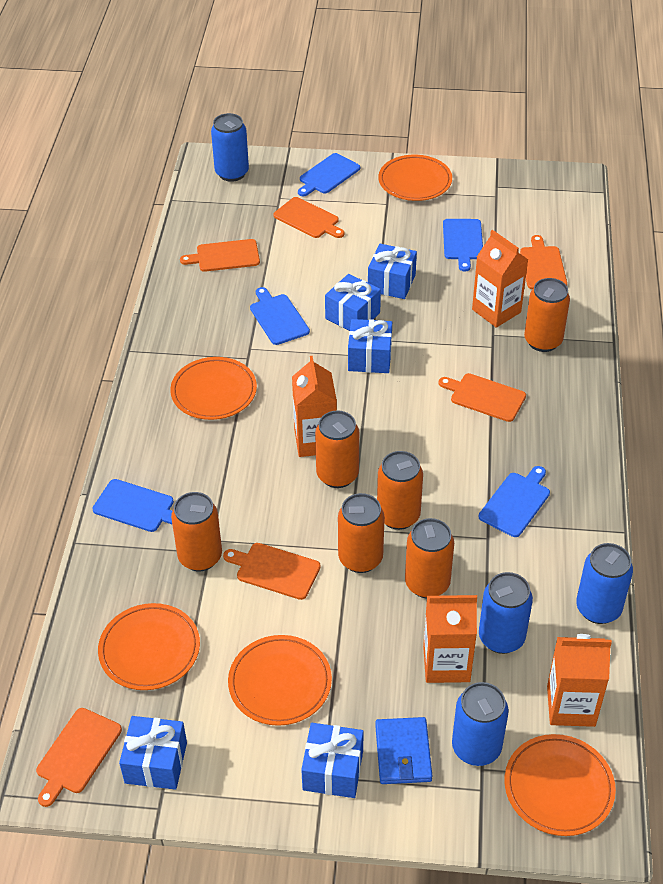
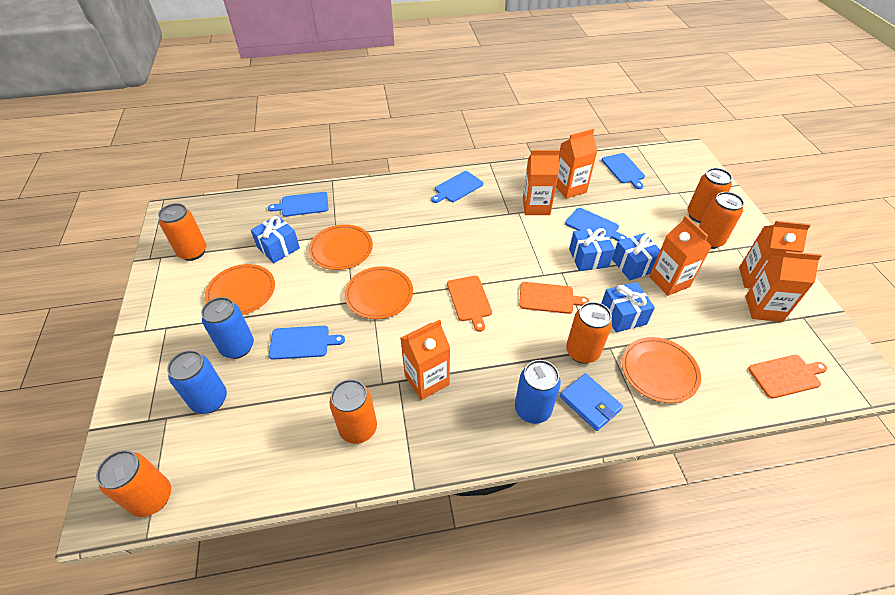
blue can: [211,113,249,182] [452,682,508,766] [479,572,533,654] [576,543,633,624] = 4 -> [167,350,227,414] [201,297,254,359] [515,360,561,424] = 3
blue gift: [119,716,187,790] [301,723,364,798] [325,274,381,331] [348,319,392,373] [368,244,417,299] = 5 -> [251,215,300,263] [569,228,615,271] [601,282,655,332] [612,233,660,280] = 4
orange carton: [292,356,337,457] [423,595,477,683] [472,230,528,328] [547,634,612,727] = 4 -> [400,319,450,400] [523,150,560,215] [556,129,597,199] [649,216,712,296] [739,221,811,288] [745,251,822,322] = 6
orange cutting board: [36,708,122,807] [180,239,260,272] [223,543,321,600] [273,197,344,238] [438,373,526,422] [520,235,567,289] = 6 -> [447,276,492,332] [519,282,590,314] [748,355,827,399] = 3
orange plate: [98,603,200,690] [170,357,257,420] [228,635,332,726] [378,155,452,201] [504,734,616,836] = 5 -> [205,264,275,315] [309,224,373,270] [345,266,413,319] [622,337,701,403] = 4

